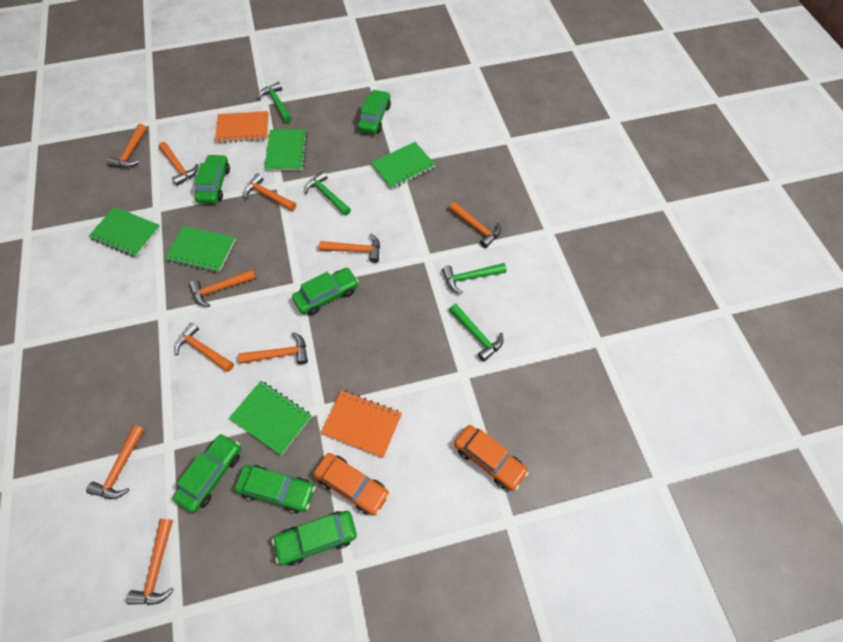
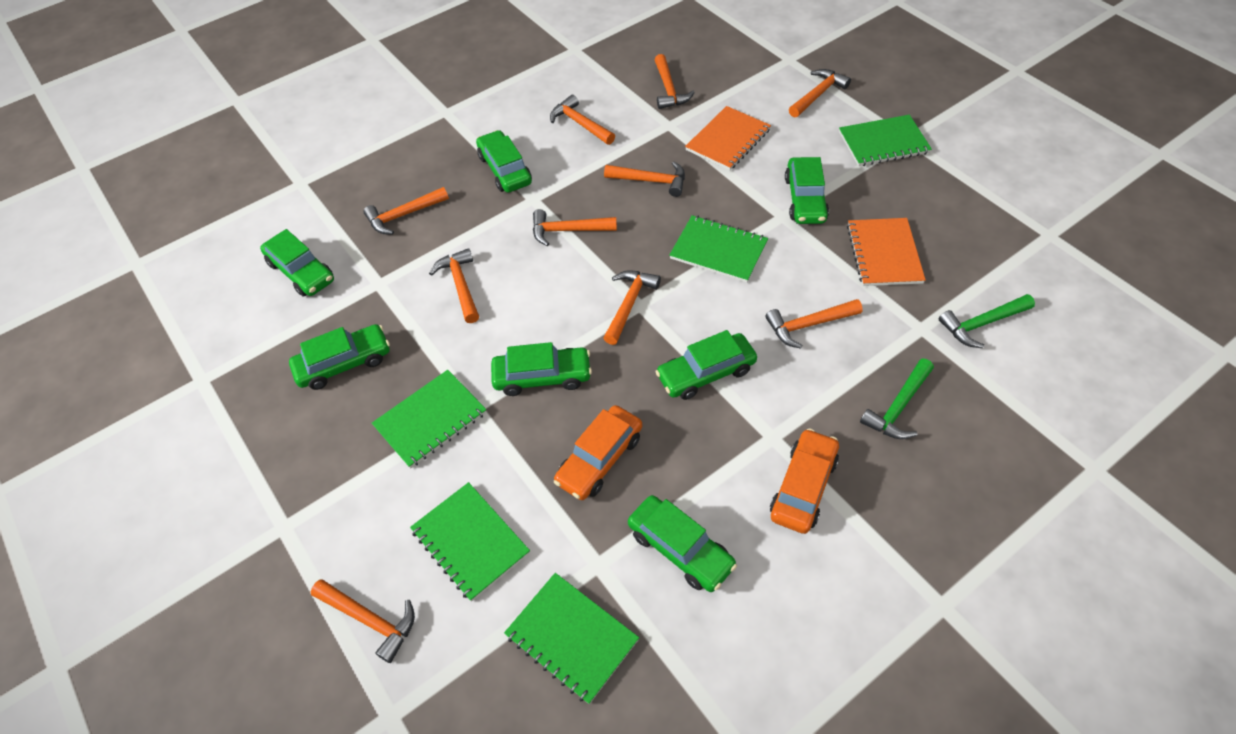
green car: [173,433,241,513] [194,154,230,204] [235,465,315,513] [272,511,357,566] [292,268,359,315] [358,90,391,134] = 6 -> [260,229,334,297] [289,324,390,390] [476,130,532,193] [491,342,592,396] [628,495,737,592] [655,330,757,400] [785,157,829,224] = 7
green hammer: [258,82,292,123] [304,171,351,216] [442,263,507,294] [449,304,504,362] = 4 -> [860,359,934,439] [939,294,1035,348] = 2

